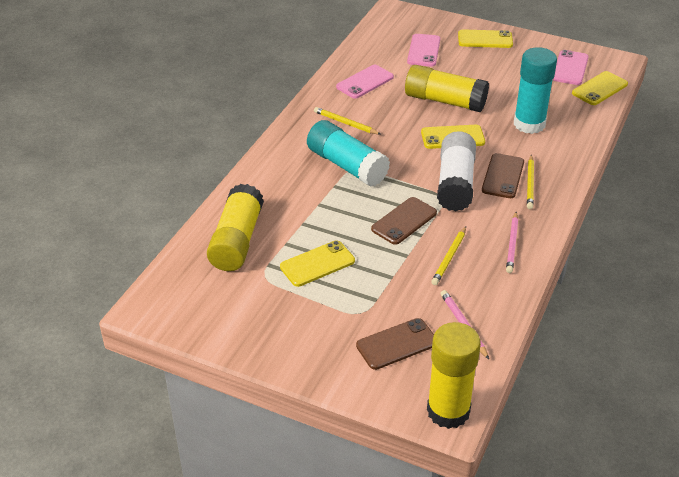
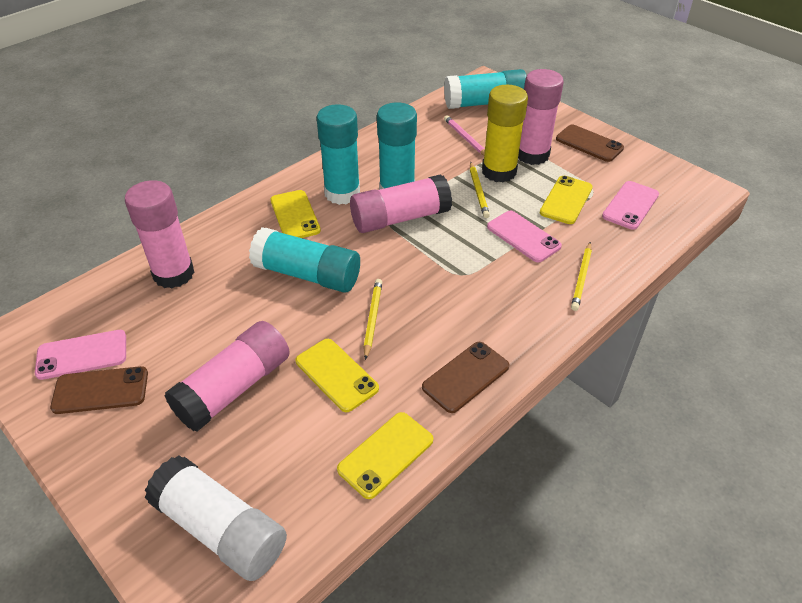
pink glue stick: none = 0 -> [125,180,195,289] [165,321,290,432] [350,174,452,233] [518,69,564,165] = 4
pink pencil: [440,290,489,359] [506,212,518,273] = 2 -> [444,115,485,155] = 1
turquoise glue stick: [307,120,390,187] [514,47,557,134] = 2 -> [249,227,360,293] [317,104,360,205] [377,102,417,190] [444,69,527,109] = 4
yellow glue stick: [207,184,264,271] [405,65,489,112] [427,322,481,429] = 3 -> [482,85,528,182] = 1

